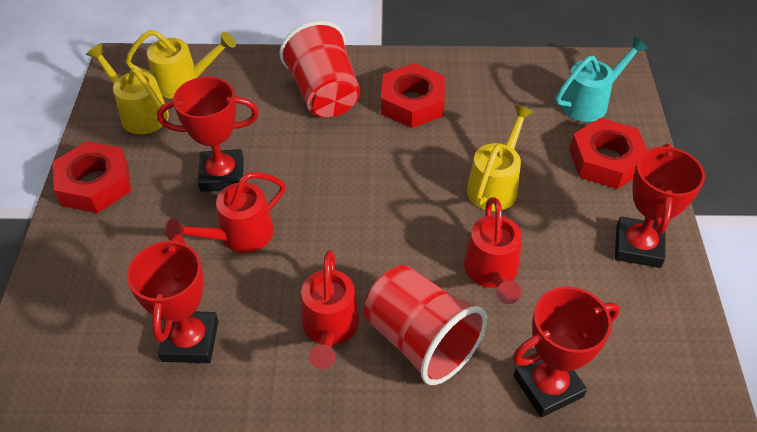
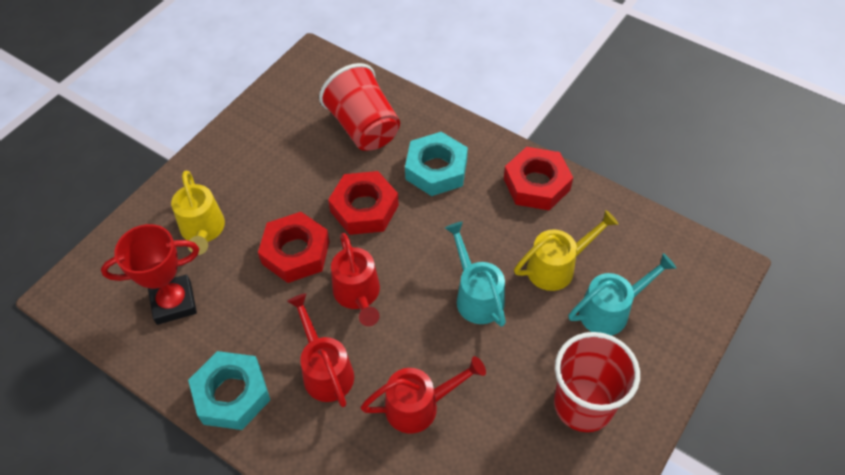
red trophy: [127,234,218,363] [157,77,259,192] [512,287,620,418] [615,144,705,268] = 4 -> [101,224,199,325] = 1
turquoise nut: none = 0 -> [188,351,270,430] [405,132,468,196] = 2
turquoise watering can: [556,37,648,122] = 1 -> [445,222,506,327] [569,253,676,335] = 2
yellow watering can: [86,44,169,134] [125,30,236,98] [467,105,533,211] = 3 -> [171,170,225,255] [514,210,619,291] = 2

